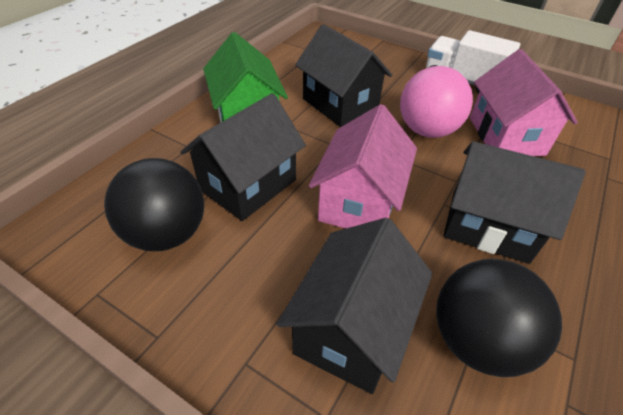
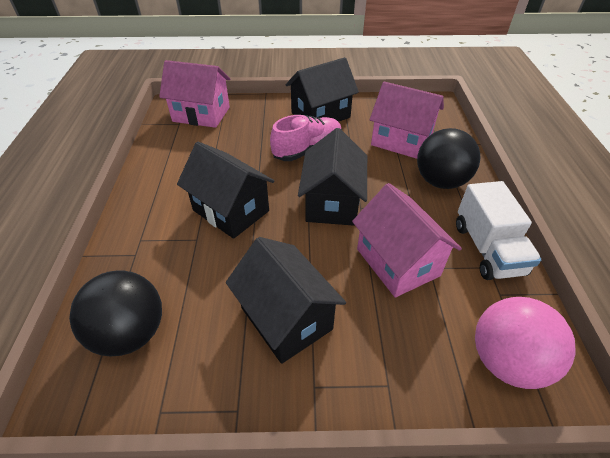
green house: [203,32,288,122] = 1 -> none = 0
pink house: [309,104,417,229] [470,49,578,156] = 2 -> [159,60,230,128] [352,183,462,297] [370,82,444,159] = 3
pink shoe: none = 0 -> [270,115,342,161] = 1

